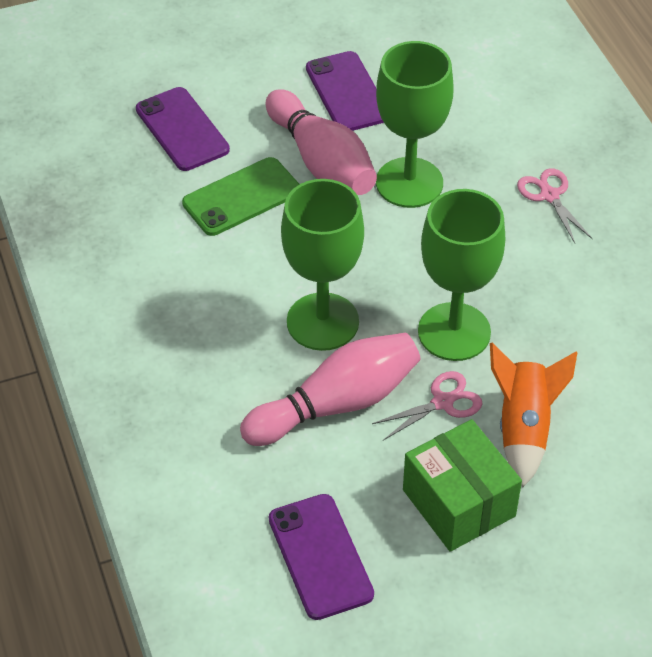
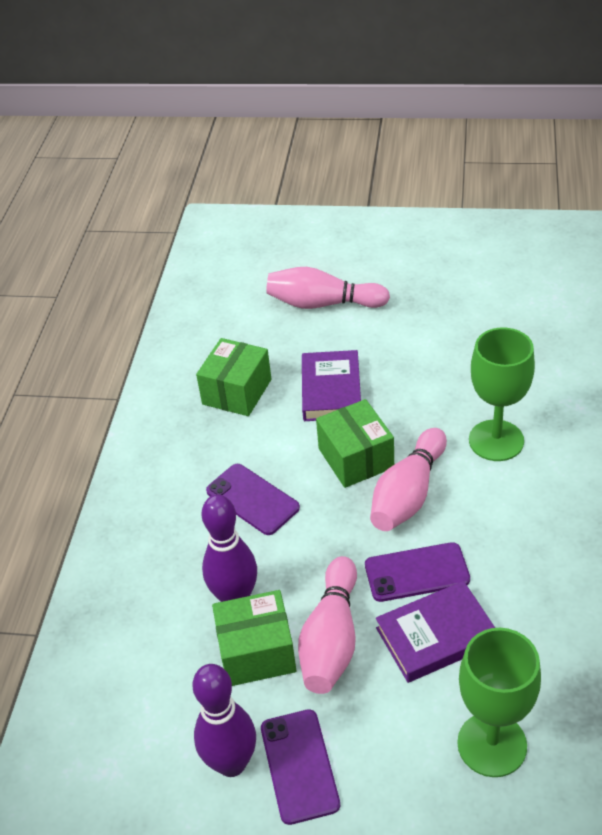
green box: [403,419,522,552] = 1 -> [196,338,271,416] [212,590,296,686] [316,399,394,488] = 3
green goblet: [281,179,364,351] [376,41,454,208] [418,189,505,361] = 3 -> [457,628,541,777] [469,328,535,461] = 2
green phone: [182,157,299,236] = 1 -> none = 0
orange rocket: [490,342,577,487] = 1 -> none = 0
pink bowling pin: [240,333,420,446] [266,89,377,195] = 2 -> [266,267,390,309] [298,556,357,694] [370,428,447,531] = 3
pink scissors: [372,371,482,440] [517,168,593,243] = 2 -> none = 0
purple book: none = 0 -> [302,350,361,421] [376,581,495,683] = 2
purple bowling pin: none = 0 -> [193,664,256,777] [202,495,257,602] = 2

